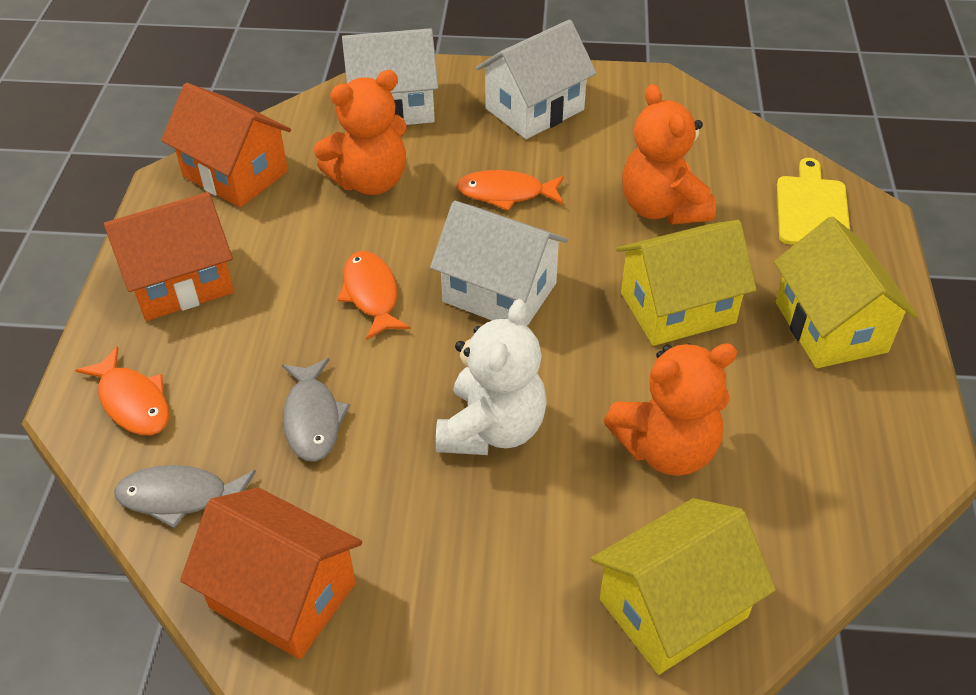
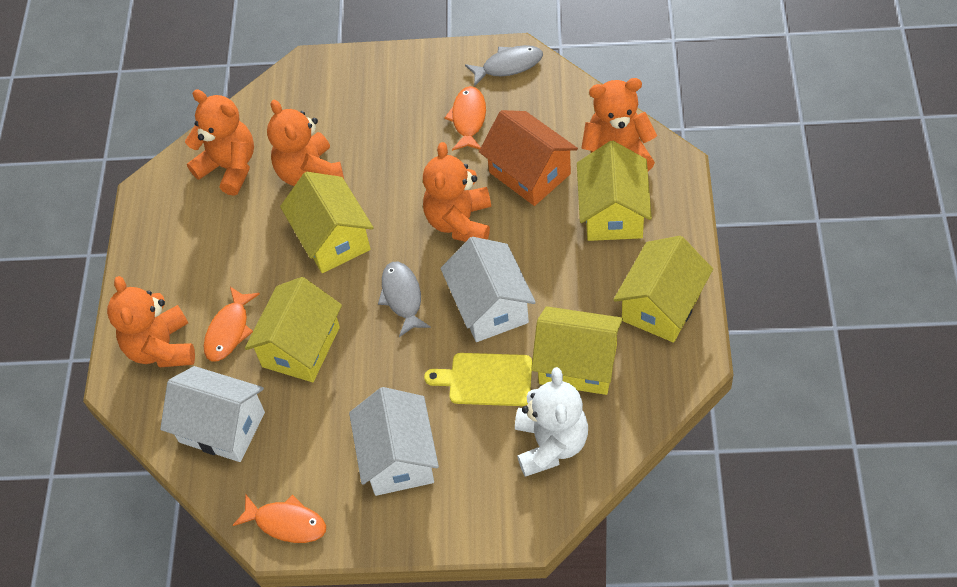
orange house: [104,192,234,321] [161,83,291,208] [180,488,362,659] = 3 -> [479,110,578,206] = 1
orange teddy bear: [314,70,407,195] [604,343,737,476] [622,84,716,225] = 3 -> [107,276,195,367] [185,89,254,196] [267,100,344,186] [423,142,491,242] [581,78,657,171] = 5
yellow house: [591,498,776,675] [616,220,757,346] [774,216,918,368] = 3 -> [245,277,342,382] [280,172,374,273] [531,306,623,395] [577,141,652,241] [613,236,713,342] = 5

